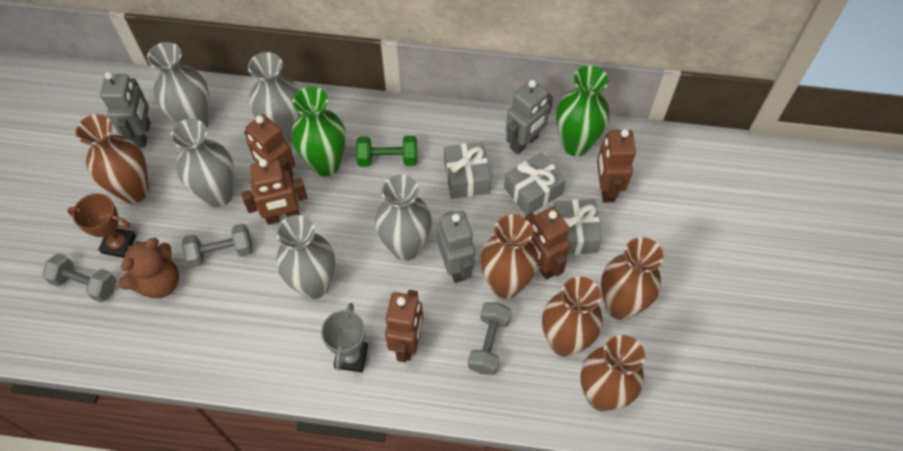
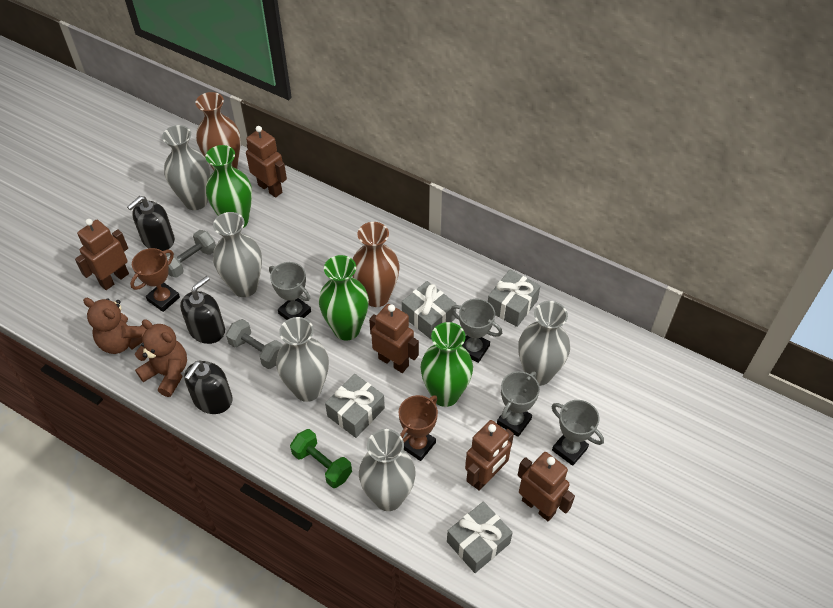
black soap dispenser: none = 0 -> [127,196,175,251] [180,276,225,344] [184,360,233,414] = 3
brown teddy bear: [118,238,179,299] = 1 -> [83,298,146,354] [135,319,187,397] = 2
brown trophy: [67,193,136,258] = 1 -> [130,248,180,312] [399,395,438,461] = 2
brown vase: [75,114,149,203] [480,214,539,298] [542,276,603,357] [580,335,645,411] [601,237,664,320] = 5 -> [196,92,241,170] [353,222,399,307] = 2
green vase: [292,87,346,177] [556,66,610,156] = 2 -> [205,145,252,228] [319,255,369,341] [421,322,473,407] = 3
grey dumbbell: [42,253,117,303] [182,224,252,268] [468,302,511,375] = 3 -> [166,230,216,278] [226,319,283,369] = 2
grey gift: [444,142,491,199] [504,152,566,215] [554,199,602,255] = 3 -> [325,374,385,438] [402,281,457,339] [447,501,513,573] [488,270,540,327] = 4
grey robot: [100,72,151,148] [437,211,475,283] [506,80,553,155] = 3 -> none = 0
grey trophy: [321,303,368,372] = 1 -> [269,262,311,320] [451,299,502,363] [497,371,540,437] [552,400,604,466] = 4

